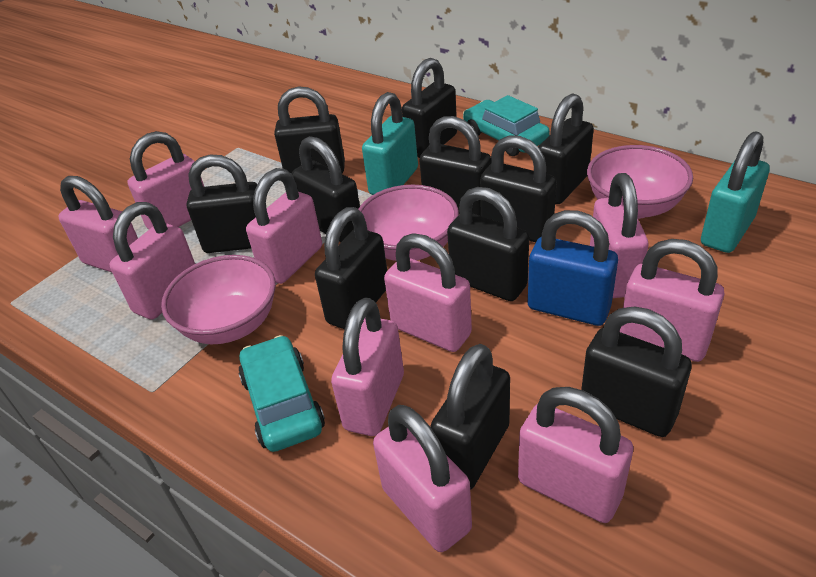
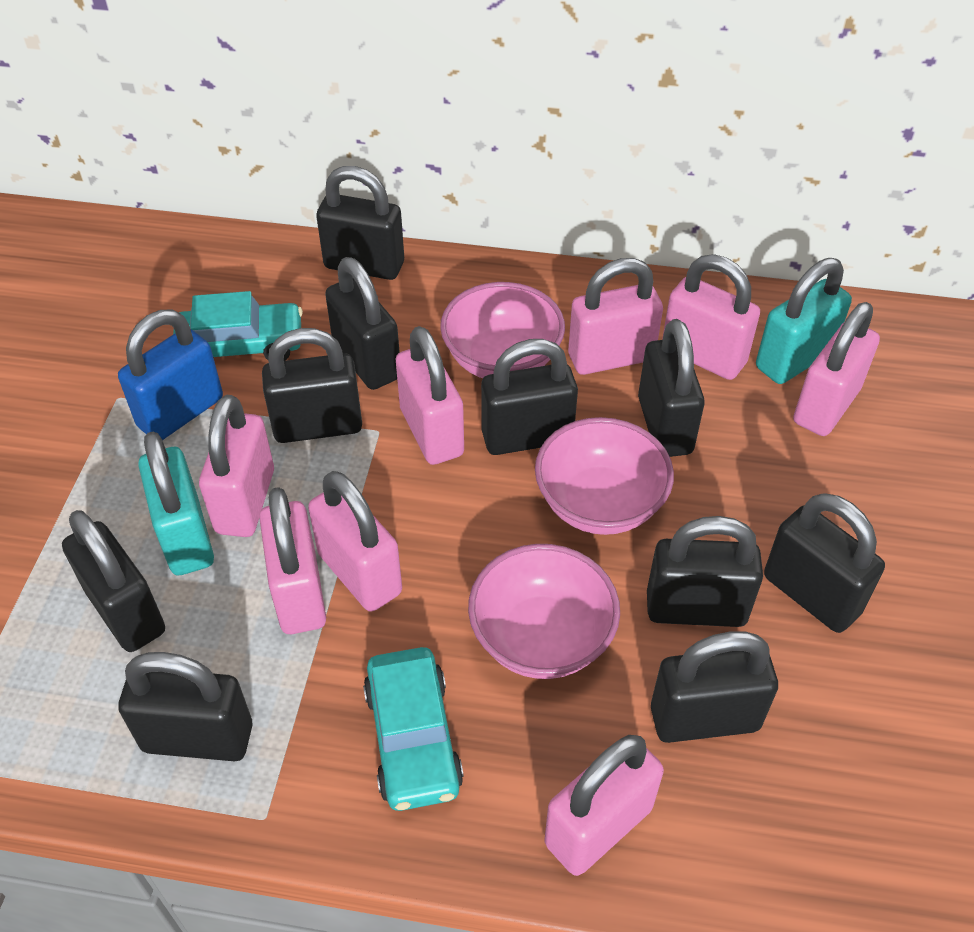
black padlock: [187,154,257,253] [274,86,345,174] [292,136,360,242] [315,207,387,329] [402,58,457,158] [419,116,491,216] [430,344,510,490] [447,187,529,301] [480,135,557,242] [539,93,594,204] [581,307,692,437] = 11 -> [62,510,165,652] [118,652,253,761] [262,328,362,443] [316,166,404,280] [325,257,400,390] [481,339,578,455] [638,319,705,457] [647,516,763,627] [651,631,778,743] [764,493,885,633] = 10
pink padlock: [58,176,138,272] [109,202,195,319] [127,131,204,229] [246,168,322,284] [331,297,404,436] [373,405,472,552] [384,233,472,352] [518,387,633,523] [590,173,648,298] [620,239,725,362] = 10 -> [199,395,274,537] [259,487,326,634] [308,471,402,612] [396,326,464,465] [544,735,664,876] [568,258,663,375] [662,254,760,380] [793,302,880,436] = 8

